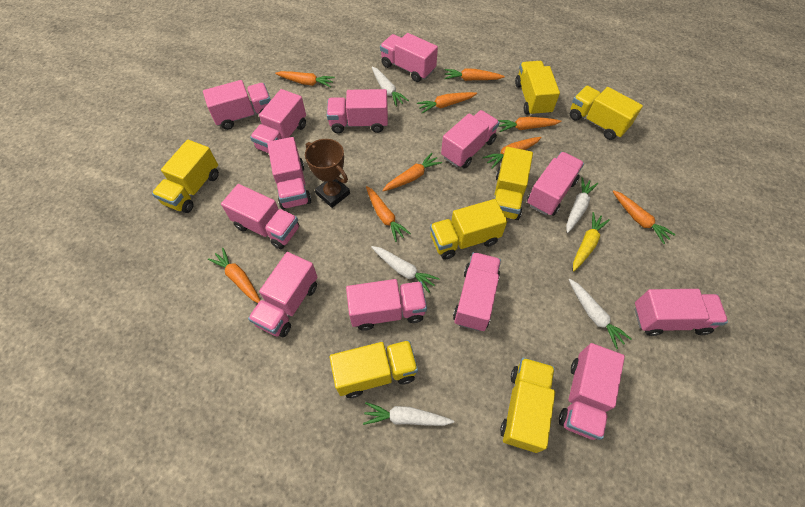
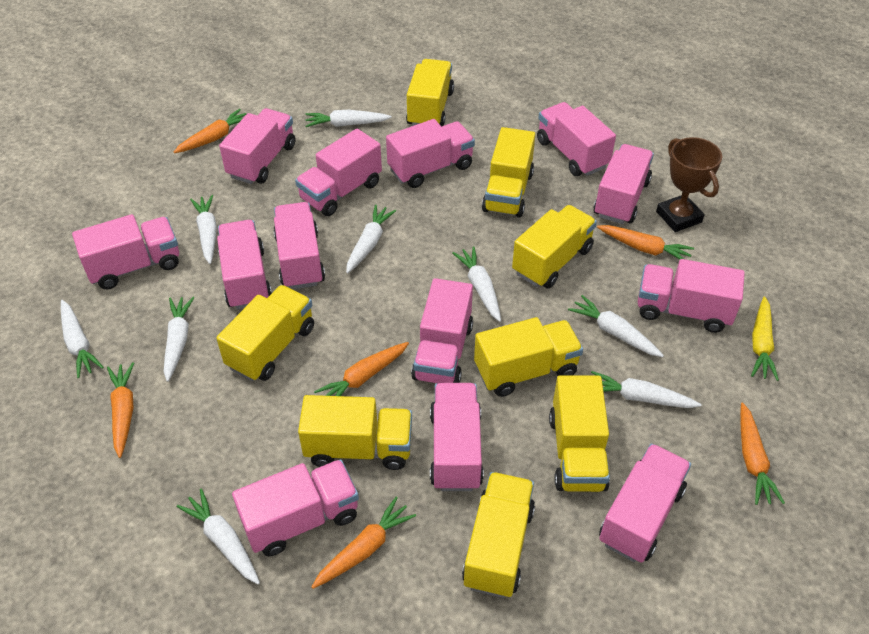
orange carrot: [208,248,260,303] [275,71,335,87] [366,186,411,242] [382,153,442,191] [417,92,477,114] [444,68,505,81] [483,137,542,168] [498,117,561,132] [612,190,676,244] = 9 -> [107,362,134,458] [174,109,246,153] [312,497,416,589] [314,342,409,396] [597,225,694,259] [740,403,785,505] = 6
white carrot: [363,402,454,426] [371,246,440,293] [372,67,409,107] [566,177,598,233] [569,279,632,349] = 5 -> [61,300,104,378] [163,297,195,382] [177,489,260,584] [190,195,217,264] [306,110,392,127] [346,205,396,274] [452,246,501,322] [568,295,664,357] [591,371,702,408] = 9
yellow truck: [152,140,219,213] [330,340,418,398] [430,199,507,260] [494,147,533,220] [500,358,555,453] [515,61,560,116] [570,86,643,140] = 7 -> [216,285,314,381] [298,395,412,470] [406,59,454,126] [462,472,535,598] [474,317,583,397] [482,127,535,218] [512,205,597,289] [549,375,610,492] = 8

